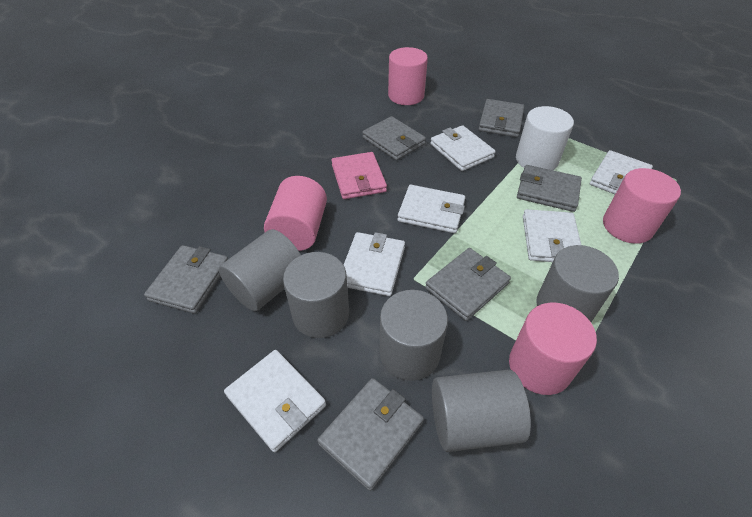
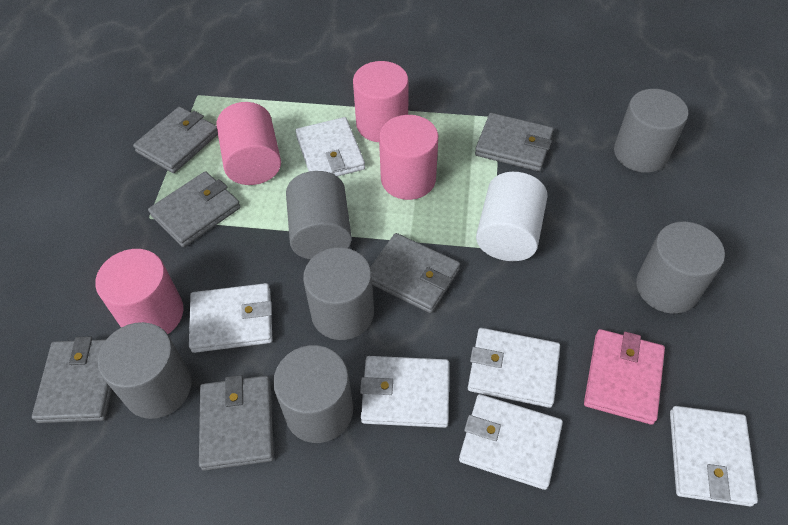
grey cylinder: [219,229,301,311] [283,252,349,338] [380,290,448,381] [432,370,531,452] [536,245,619,322] = 5 -> [98,322,192,419] [273,345,353,443] [286,171,352,259] [303,247,374,340] [614,89,688,173] [636,222,725,314] = 6

